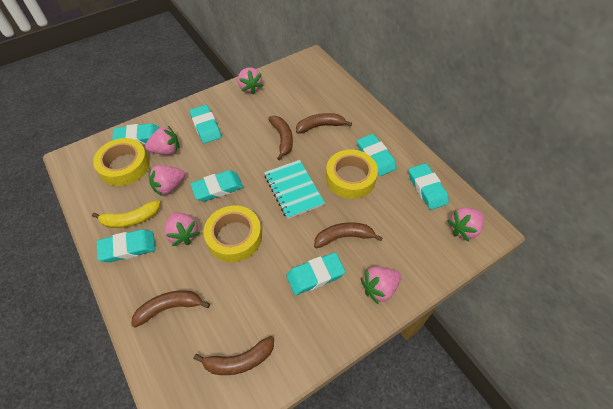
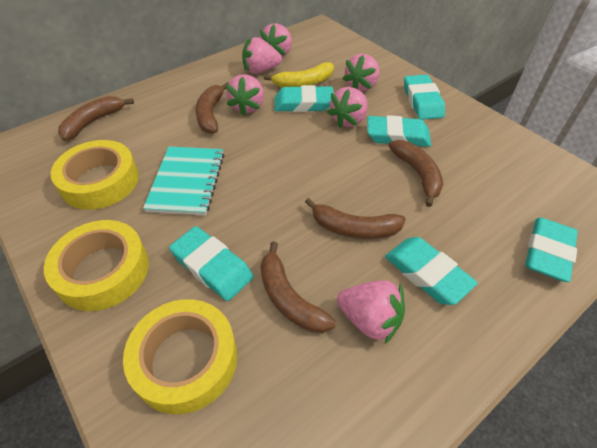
turquoise eraser: [97,229,155,262] [112,123,160,145] [190,105,221,144] [190,170,243,201] [286,253,345,295] [357,134,397,176] [408,163,449,210] = 7 -> [169,226,254,301] [274,85,334,112] [367,115,431,147] [385,237,478,305] [404,75,445,120] [525,217,578,282] = 6

